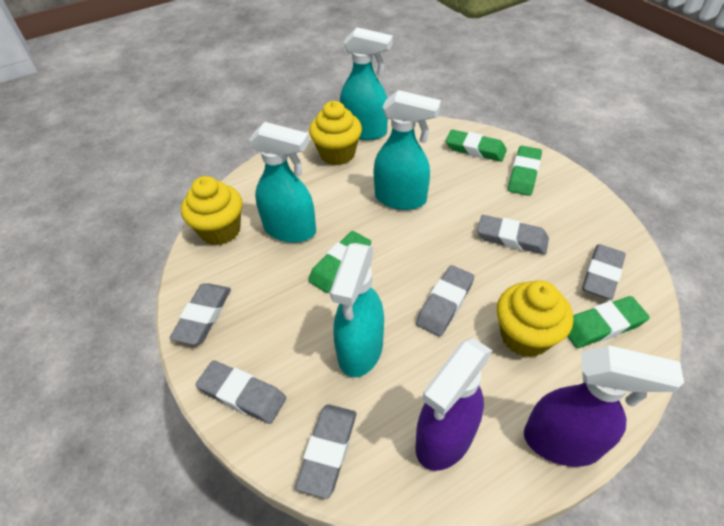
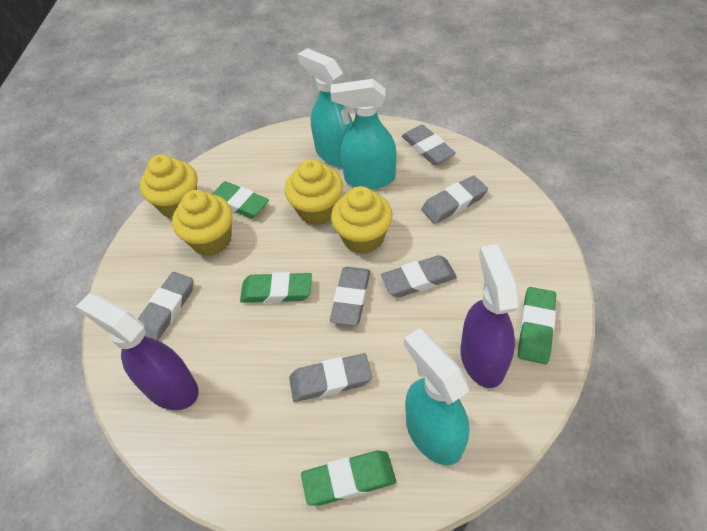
turquoise spray bottle: [249,122,316,243] [330,243,384,377] [340,28,393,140] [373,90,441,210] = 4 -> [298,48,353,167] [330,79,397,189] [404,328,469,465] = 3
yellow cupcake: [181,176,242,245] [309,101,362,165] [497,280,573,357] = 3 -> [140,154,197,218] [172,190,233,256] [285,159,343,225] [331,186,393,254] = 4

